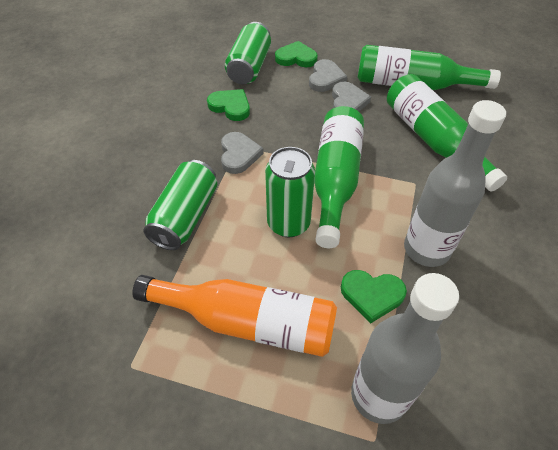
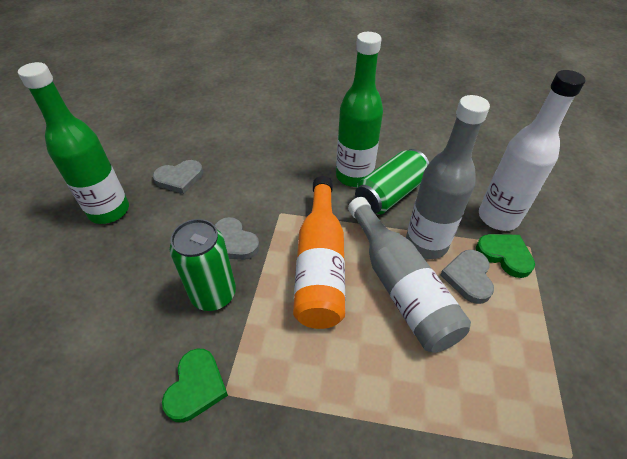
green bottle: [314,106,364,248] [358,45,501,90] [387,74,507,191] = 3 -> [18,62,129,224] [336,32,383,187] = 2
green can: [143,160,217,250] [225,22,271,84] [265,147,315,237] = 3 -> [170,219,236,311] [355,149,429,214] = 2
green heart: [207,89,250,121] [275,41,318,67] [341,270,407,323] = 3 -> [162,348,228,423] [476,234,535,278] = 2
white bottle: none = 0 -> [479,70,585,231] = 1

